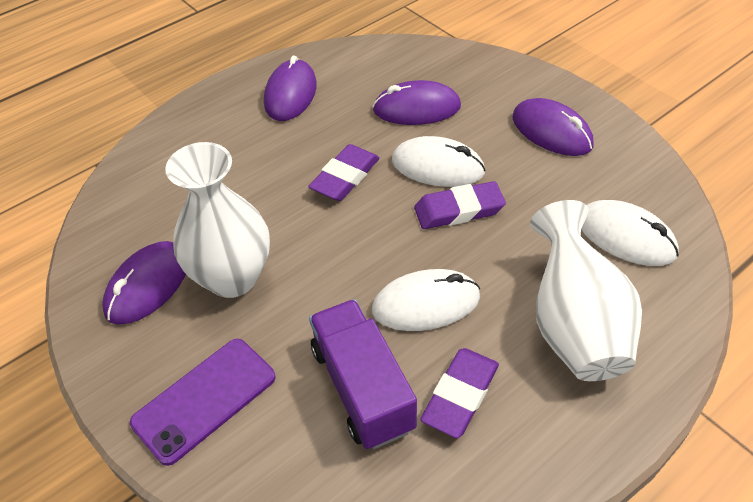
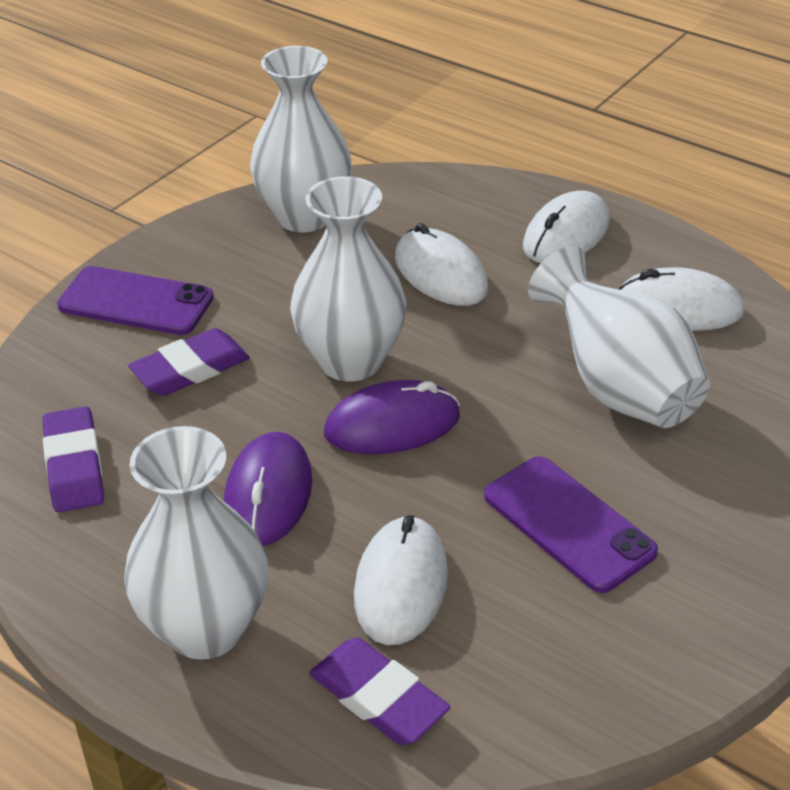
purple mouse: [102,241,186,325] [264,55,317,121] [373,80,461,125] [513,98,593,156] = 4 -> [224,432,312,546] [324,380,460,454] = 2
purple phone: [130,339,276,466] = 1 -> [57,266,214,335] [484,456,658,593] = 2
purple truck: [309,299,417,449] = 1 -> none = 0
white mouse: [372,269,480,331] [392,136,486,187] [581,200,679,266] = 3 -> [354,515,448,645] [395,223,488,306] [523,191,610,263] [619,267,744,331] = 4
white vase: [165,142,270,298] [530,200,642,381] = 2 -> [124,426,268,660] [250,46,352,232] [290,176,406,381] [528,246,710,428] = 4

